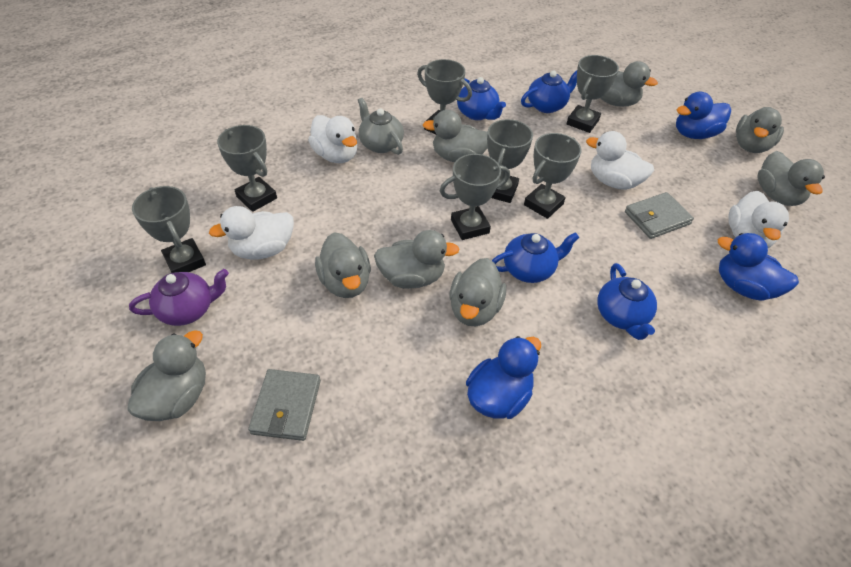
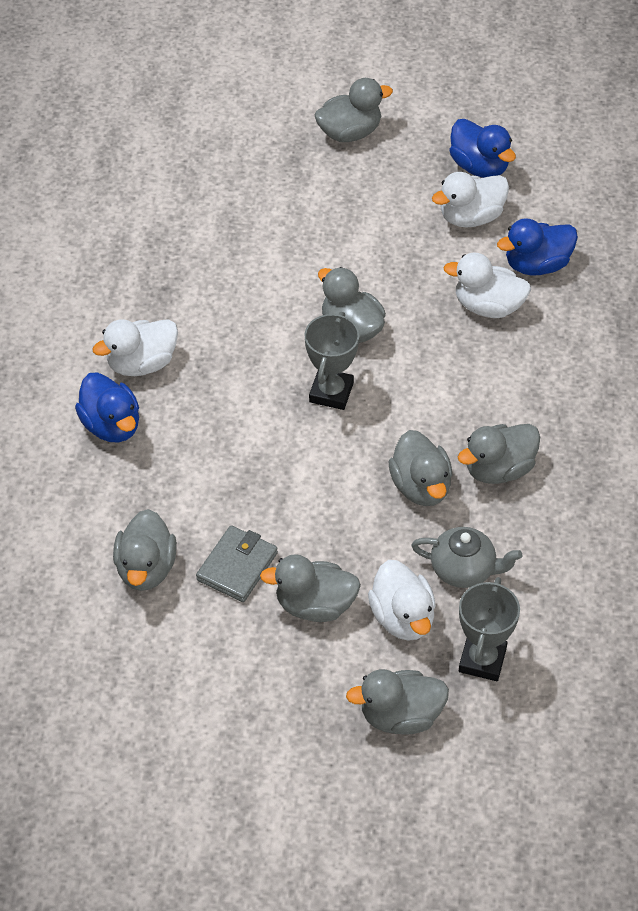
blue teapot: [457,77,506,120] [492,232,579,283] [521,70,577,113] [597,263,657,340] = 4 -> none = 0
grey duck: [127,330,206,421] [315,232,371,298] [374,230,460,289] [423,110,488,162] [449,258,506,327] [600,61,658,106] [736,107,784,153] [757,151,825,206] = 8 -> [113,509,177,591] [260,554,361,622] [314,78,393,142] [318,267,386,343] [346,669,449,735] [388,430,452,506] [458,424,540,484] = 7
grey trophy: [132,186,206,273] [217,125,277,212] [417,59,472,135] [440,154,510,240] [487,119,533,203] [524,133,581,219] [567,55,619,133] = 7 -> [304,312,360,410] [459,577,520,681] = 2
grey wallet: [248,369,321,441] [625,192,694,239] = 2 -> [196,525,278,602] = 1
purple teapot: [129,269,229,326] = 1 -> none = 0

